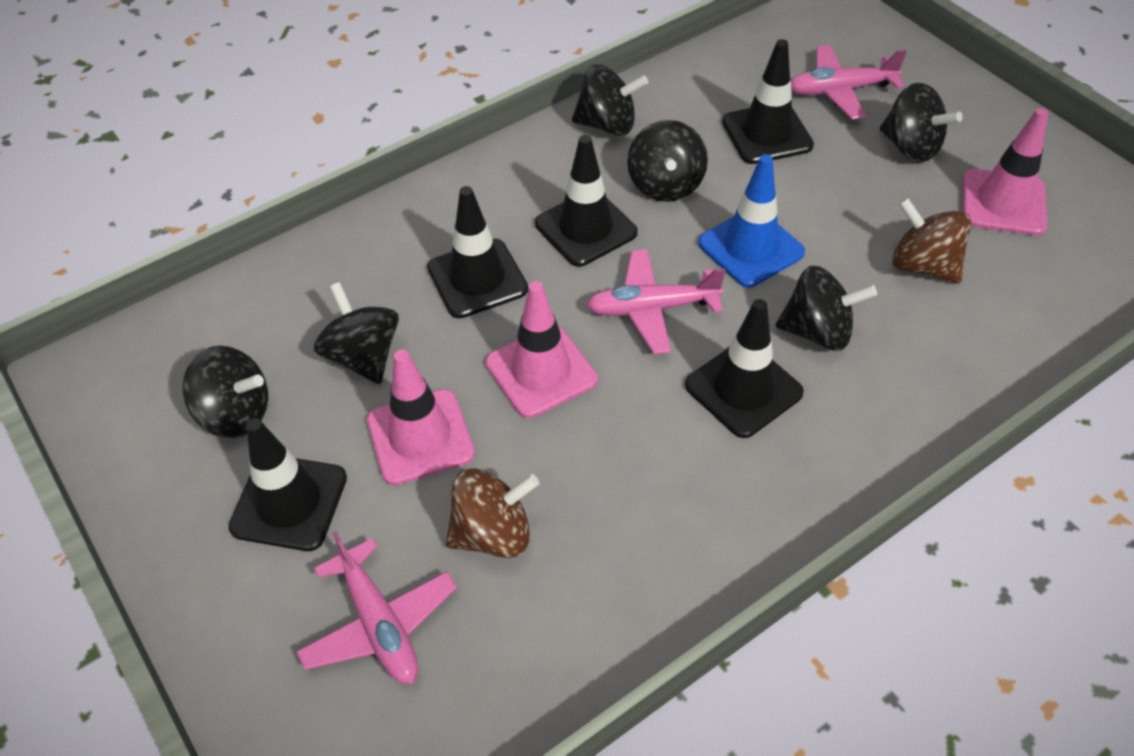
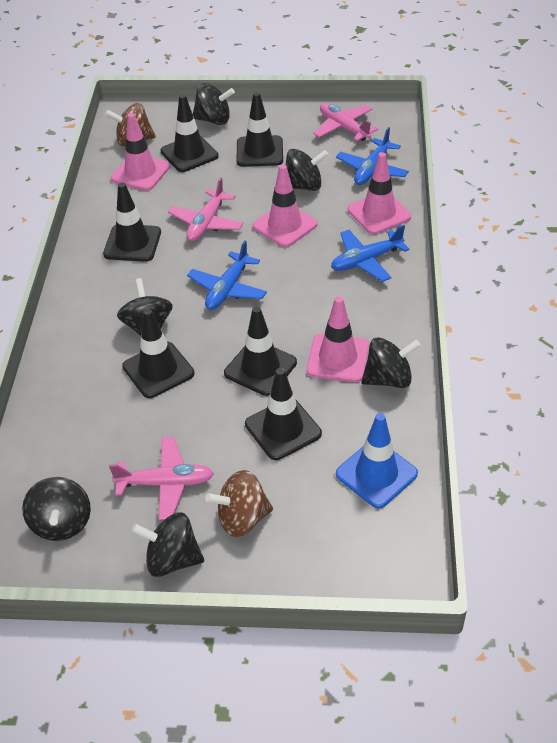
black traffic cone: [229,418,347,551] [427,186,528,318] [535,135,638,267] [685,299,804,438] [722,39,814,164] = 5 -> [103,183,161,262] [122,309,194,398] [161,94,219,172] [224,306,297,396] [237,92,283,167] [245,368,322,460] = 6
blue plane: none = 0 -> [187,240,267,310] [331,225,409,282] [336,127,409,185] = 3
pink traffic cone: [367,350,475,485] [485,281,598,418] [962,108,1048,235] = 3 -> [111,113,170,191] [253,164,318,247] [306,296,369,382] [348,152,411,234] = 4

